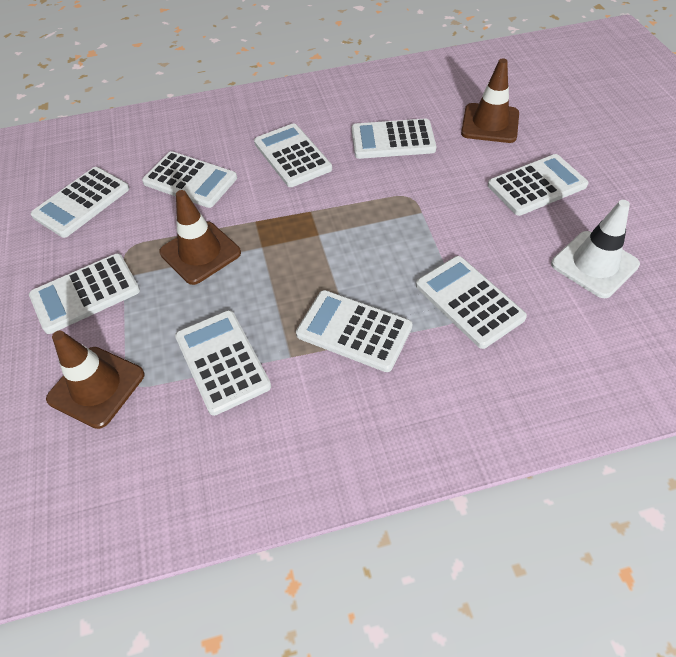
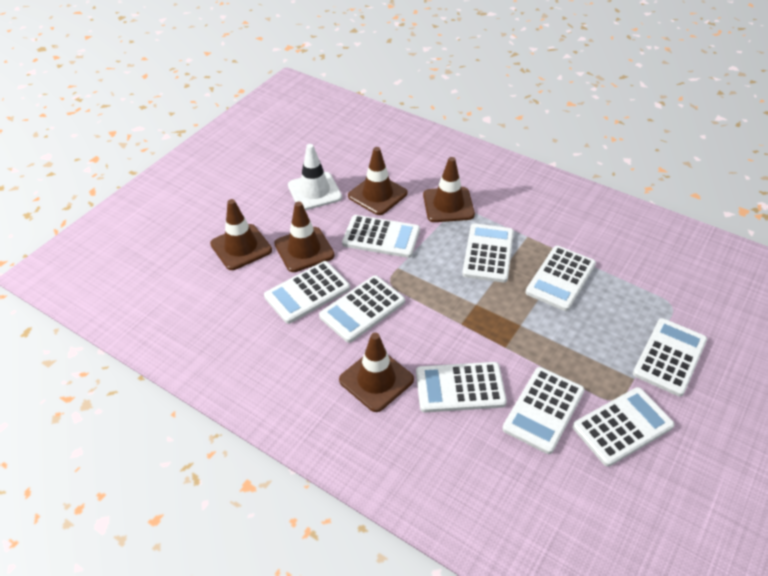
brown traffic cone: [46,330,144,429] [159,190,241,285] [461,58,519,143] = 3 -> [210,199,272,270] [274,201,335,272] [339,333,414,412] [348,147,408,215] [423,157,475,222] = 5

